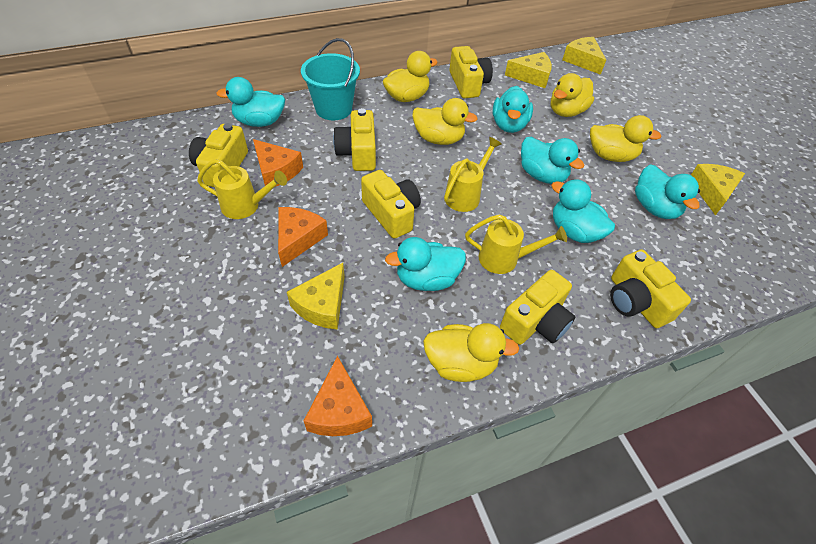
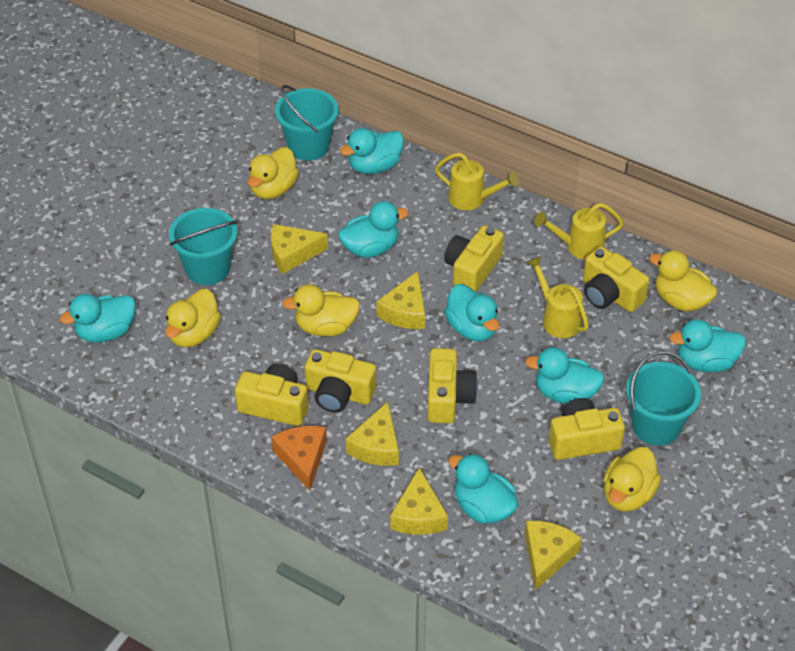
orange cheese: [253,139,303,187] [278,207,328,267] [304,356,372,436] = 3 -> [271,426,327,491] = 1
turquoise bucket: [301,38,360,120] = 1 -> [169,208,238,285] [275,85,339,161] [626,351,701,446] = 3
turquoise duck: [216,77,285,127] [385,237,466,291] [492,86,533,133] [521,137,584,184] [551,179,615,243] [635,164,700,219] = 6 -> [60,294,136,343] [338,201,409,258] [340,128,404,174] [444,284,499,341] [448,454,518,524] [525,347,604,404] [669,319,746,372] = 7
yellow cheese: [287,263,345,330] [505,52,552,88] [562,37,606,75] [691,164,745,216] = 4 -> [271,224,328,274] [346,402,399,466] [376,271,425,329] [390,468,448,535] [525,521,582,590] = 5

